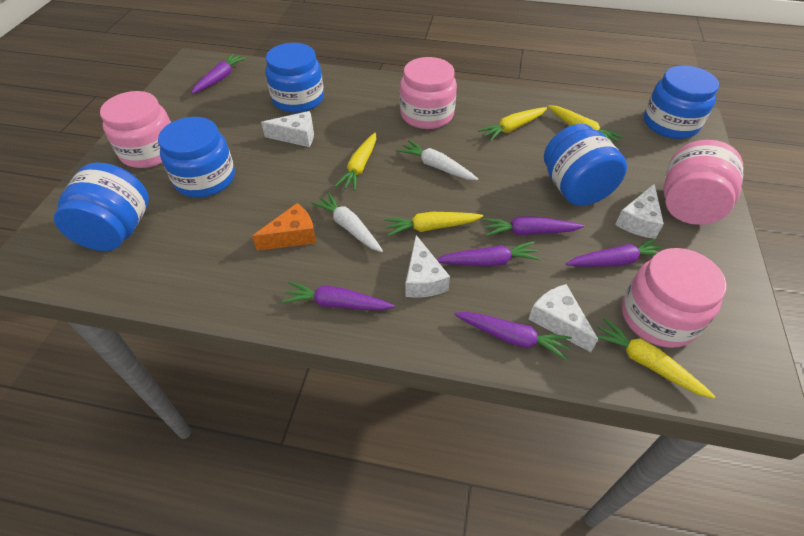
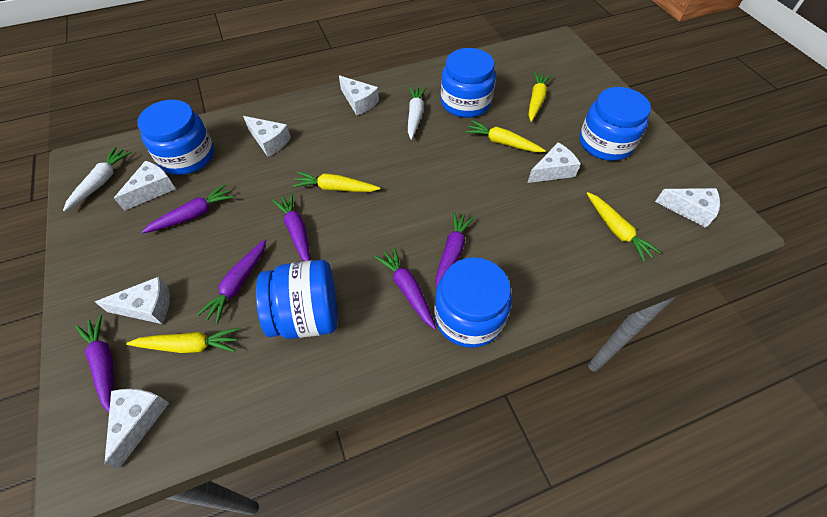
orange cheese: [252,203,316,251] = 1 -> none = 0
pink jar: [100,91,171,168] [400,57,457,129] [622,248,727,348] [663,140,743,225] = 4 -> none = 0
white cheese: [261,111,314,147] [405,235,450,298] [529,284,598,352] [615,184,664,239] = 4 -> [95,277,170,324] [104,389,169,468] [114,161,176,211] [243,116,291,157] [339,75,379,115] [527,142,581,183] [655,188,720,228] = 7

